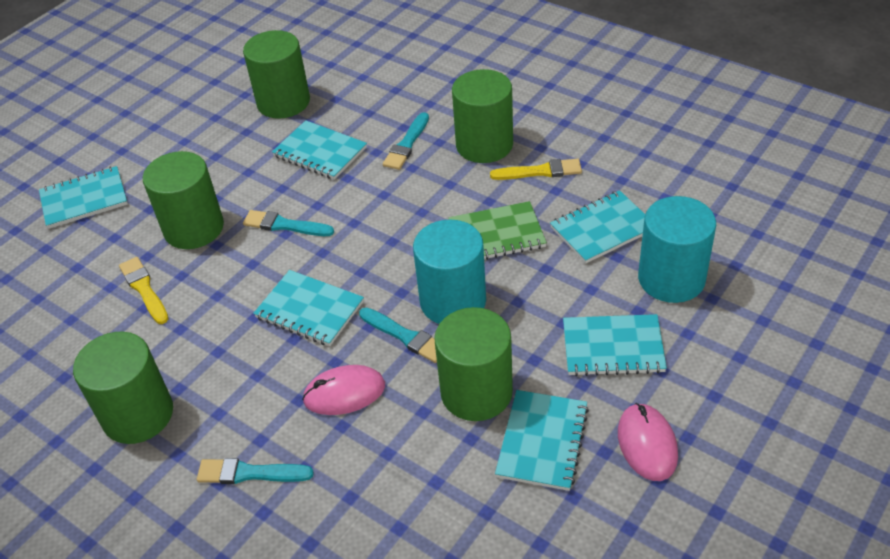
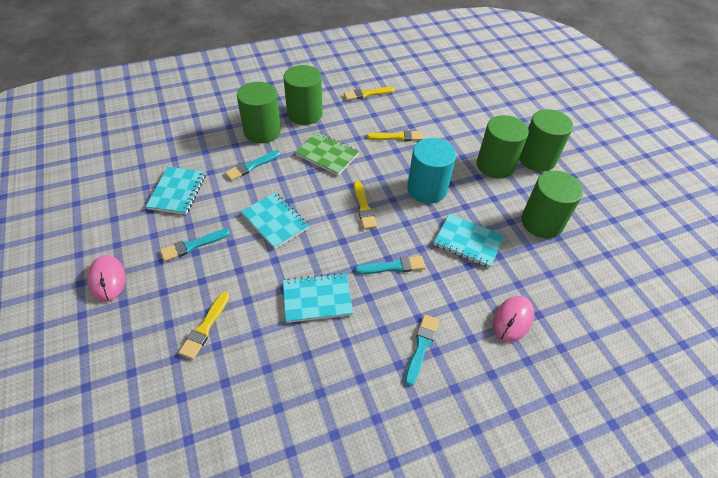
turquoise cylinder: [413,219,486,324] [638,196,716,303] = 2 -> [407,138,456,204] = 1
turquoise notebook: [39,166,128,229] [253,270,364,346] [272,120,367,180] [495,390,589,491] [550,190,645,264] [563,314,667,376] = 6 -> [146,167,206,215] [241,192,309,249] [283,273,353,323] [434,214,504,268] = 4
yellow brush: [119,257,168,324] [490,159,582,180] = 2 -> [179,292,230,359] [344,87,395,100] [354,181,377,229] [367,130,423,141] = 4

